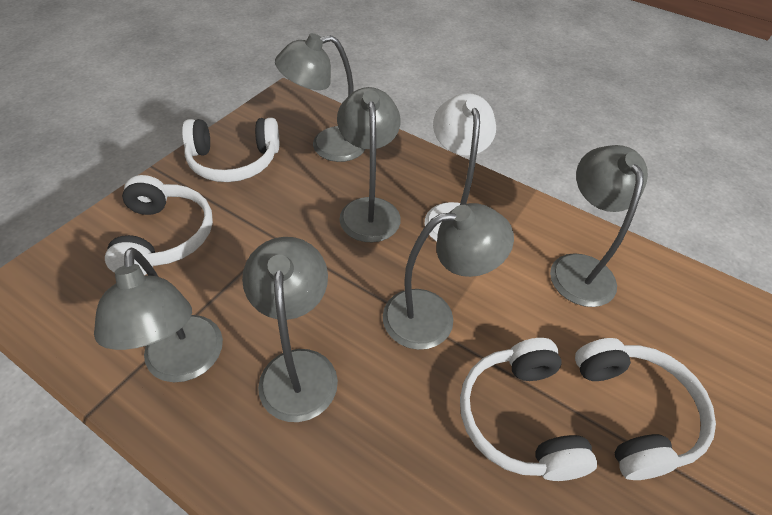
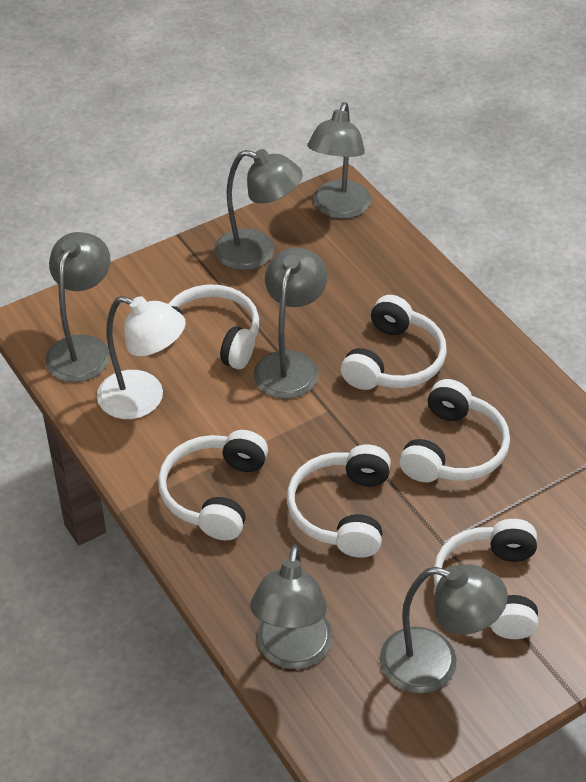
white headphones: [105,175,213,275] [182,118,279,182] [460,338,597,481] [575,338,716,480] = 4 -> [158,430,268,540] [166,285,259,369] [287,444,391,558] [341,295,447,390] [399,379,510,482] [433,519,538,639] = 6

